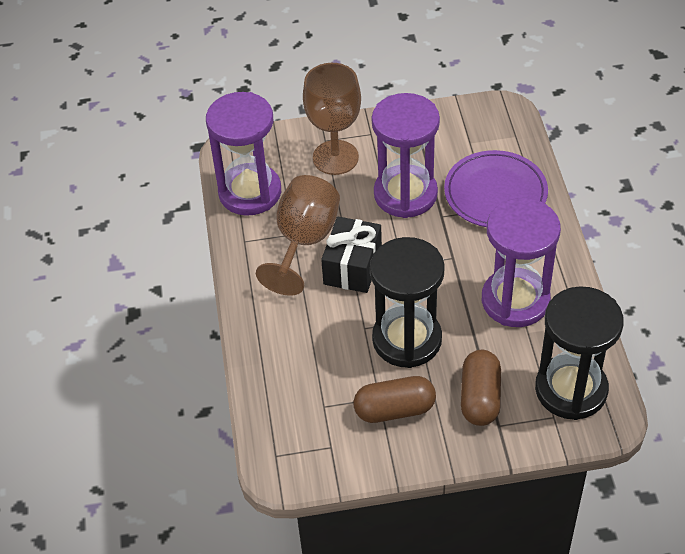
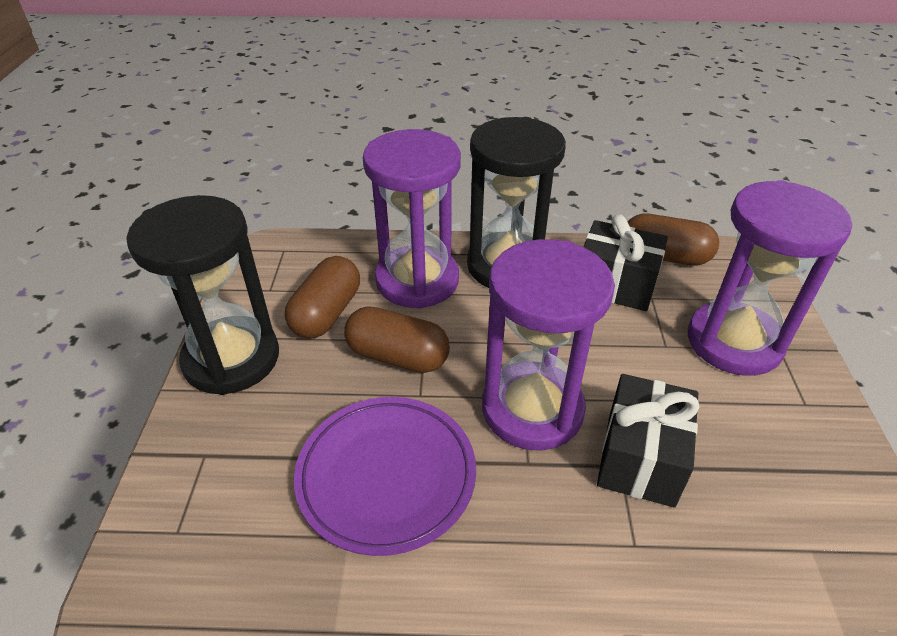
black gift: [321,216,382,293] = 1 -> [583,214,668,311] [597,374,700,507] = 2
brown capsule: [353,376,436,423] [461,350,501,426] = 2 -> [285,256,360,338] [344,306,450,373] [628,214,719,266] = 3
brown goblet: [256,175,340,296] [303,63,361,175] = 2 -> none = 0

